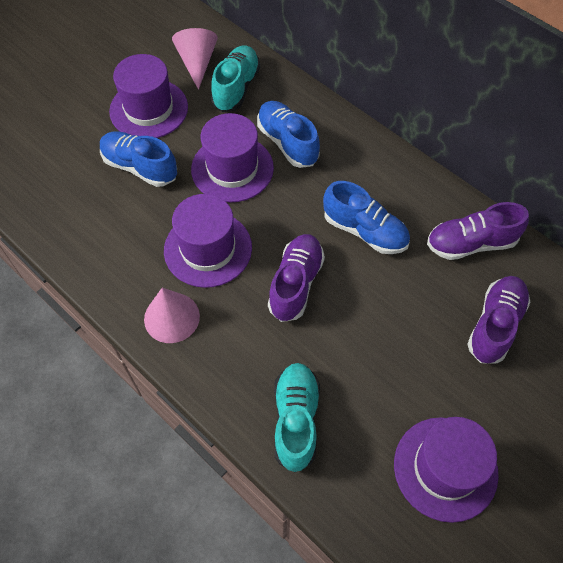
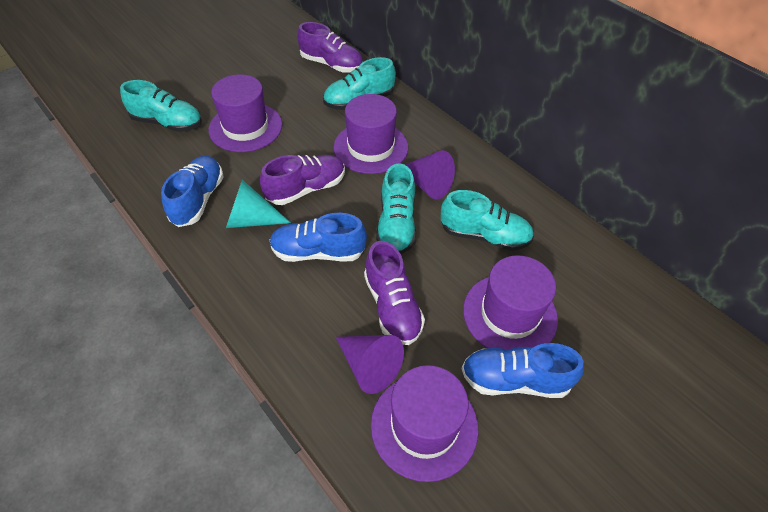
pink cone: [144,288,200,343] [172,28,218,90] = 2 -> none = 0
purple cone: none = 0 -> [336,335,404,394] [405,150,455,199] = 2
turquoise cone: none = 0 -> [226,180,291,228] = 1
turquoise shoe: [211,45,260,112] [274,363,320,472] = 2 -> [120,80,202,132] [323,57,396,110] [376,163,416,254] [441,190,534,251] = 4

